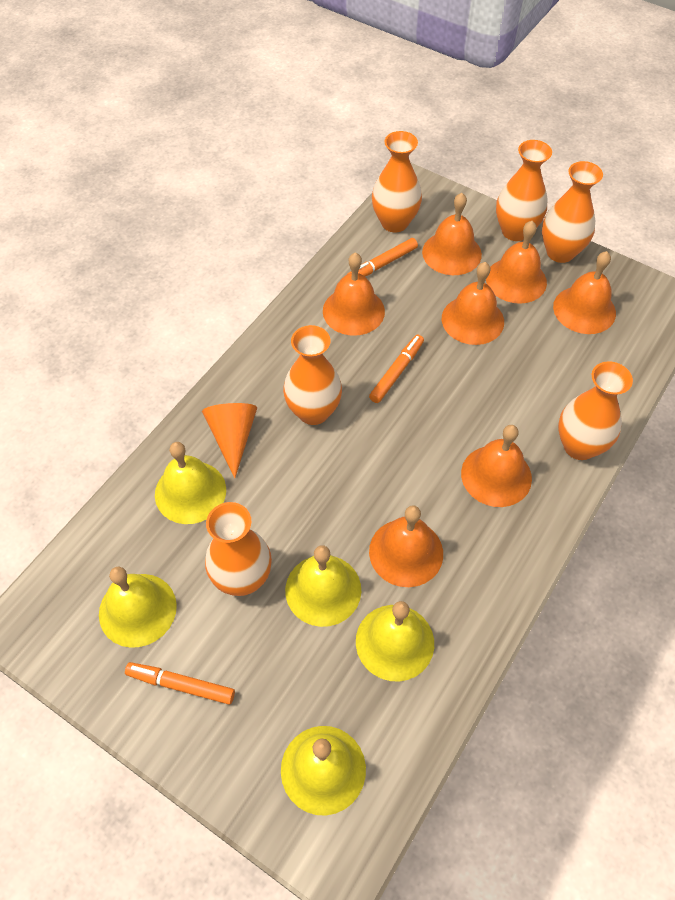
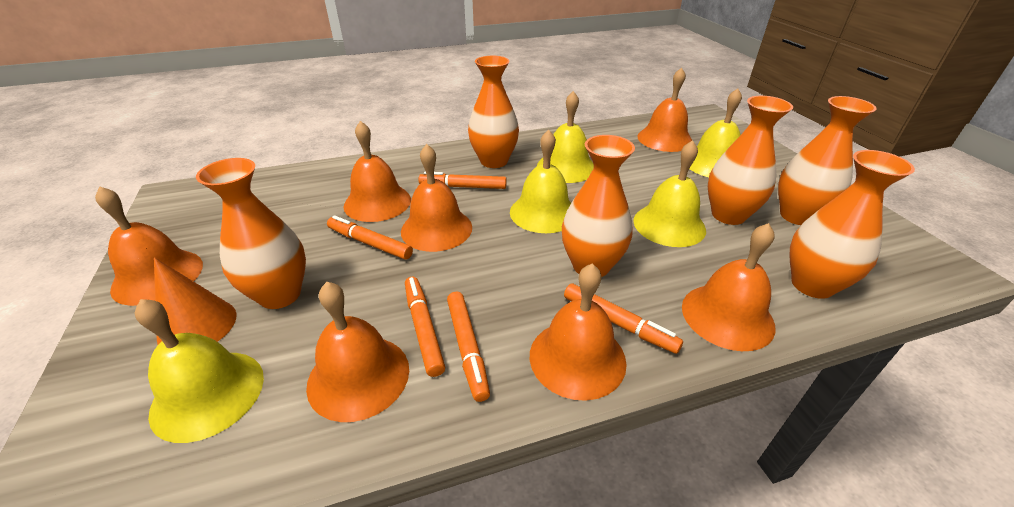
orange marker: [125,662,235,705] [348,238,418,277] [369,335,424,403] = 3 -> [327,215,413,260] [405,277,445,377] [419,172,507,189] [447,292,490,402] [564,283,683,354] = 5

